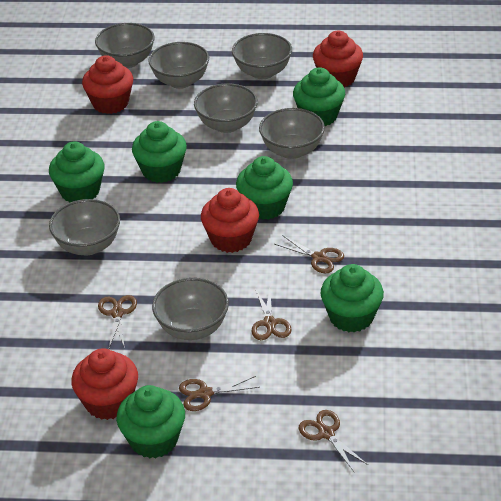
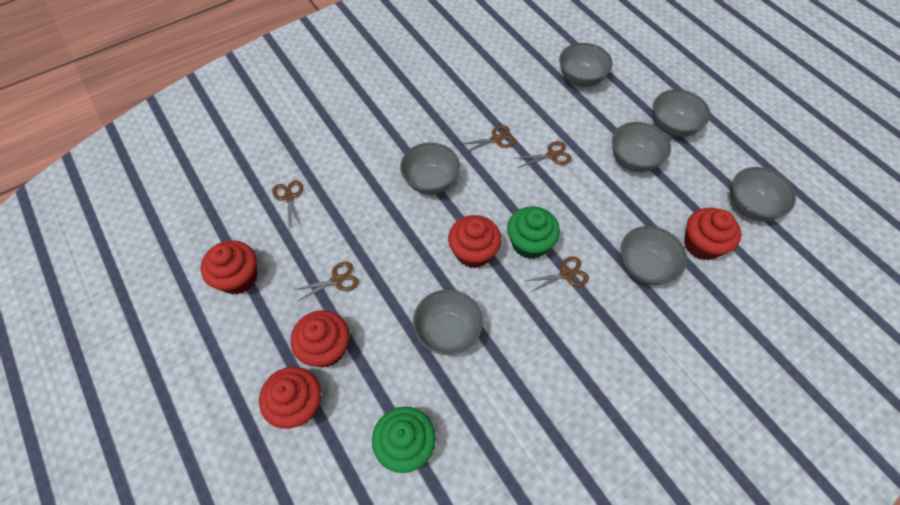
green cupcake: [49,141,105,203] [116,385,185,458] [132,121,187,183] [236,156,293,220] [293,67,345,126] [320,264,384,333] = 6 -> [372,407,436,473] [507,206,560,259] = 2
red cupcake: [71,348,138,420] [82,55,133,114] [201,188,259,253] [313,31,363,87] = 4 -> [201,240,257,294] [259,367,321,429] [291,310,349,367] [448,215,501,268] [684,208,741,260] = 5

